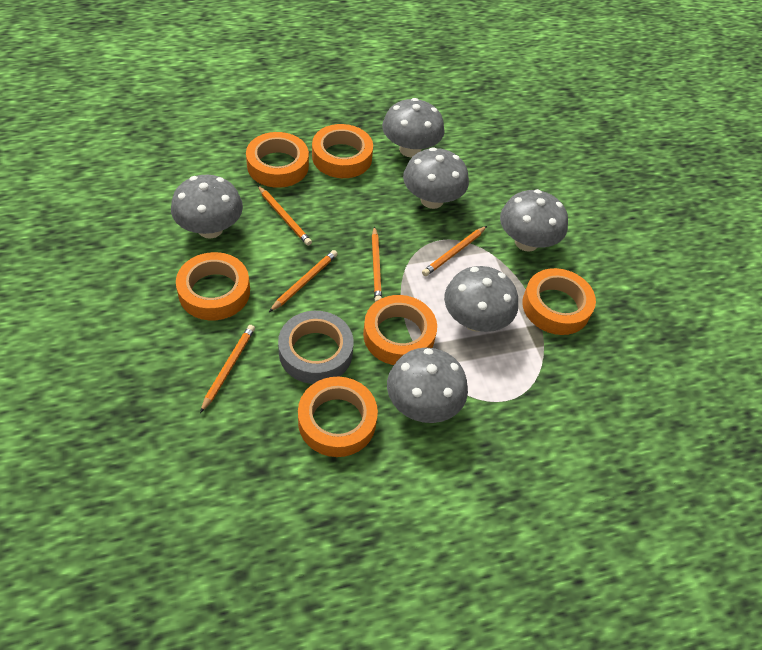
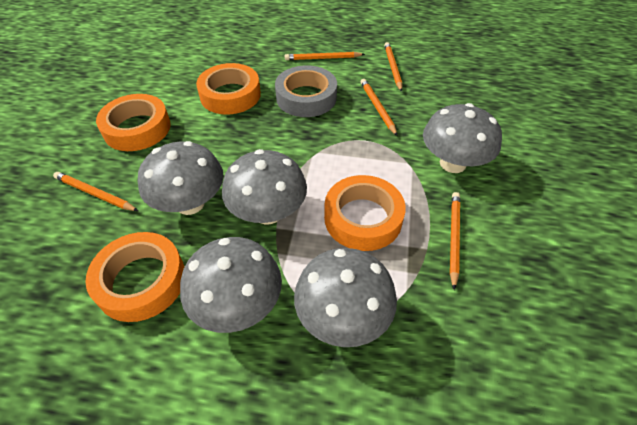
grey mushroom: [171,175,243,239] [382,98,445,158] [387,348,468,423] [403,147,469,209] [444,266,518,332] [500,189,568,252] = 6 -> [138,141,224,215] [180,237,282,333] [222,149,307,225] [294,248,397,347] [423,103,502,173] = 5
orange tape: [176,252,250,320] [246,132,309,188] [298,377,378,457] [312,124,373,178] [363,295,437,365] [522,268,596,335] = 6 -> [85,232,184,322] [96,94,171,151] [196,63,261,115] [324,175,406,251] = 4

